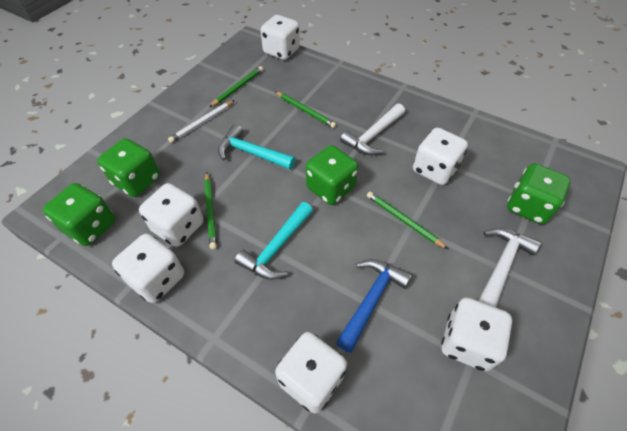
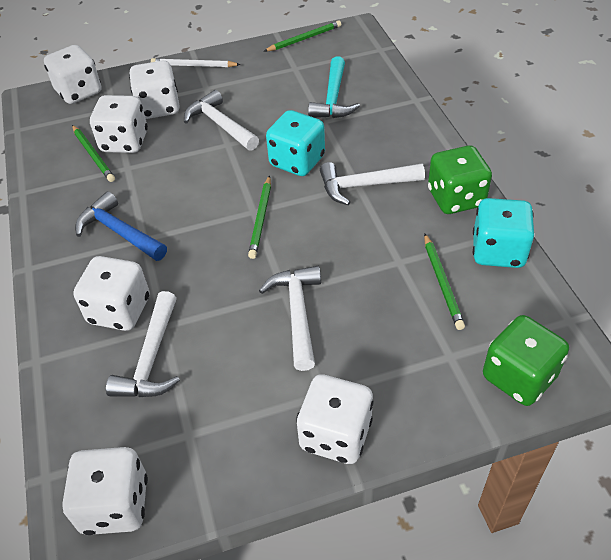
green dice: [43,183,115,246] [97,138,160,197] [306,145,358,205] [507,163,571,224] = 4 -> [428,146,492,214] [483,315,569,406] = 2
turquoise dice: none = 0 -> [266,110,325,176] [473,198,534,268] = 2
turquoise hammer: [218,124,295,170] [235,202,313,280] = 2 -> [308,56,360,118] = 1
white hammer: [340,103,405,155] [479,228,541,307] = 2 -> [106,291,180,397] [184,90,259,151] [259,266,321,371] [320,162,425,205] = 4

